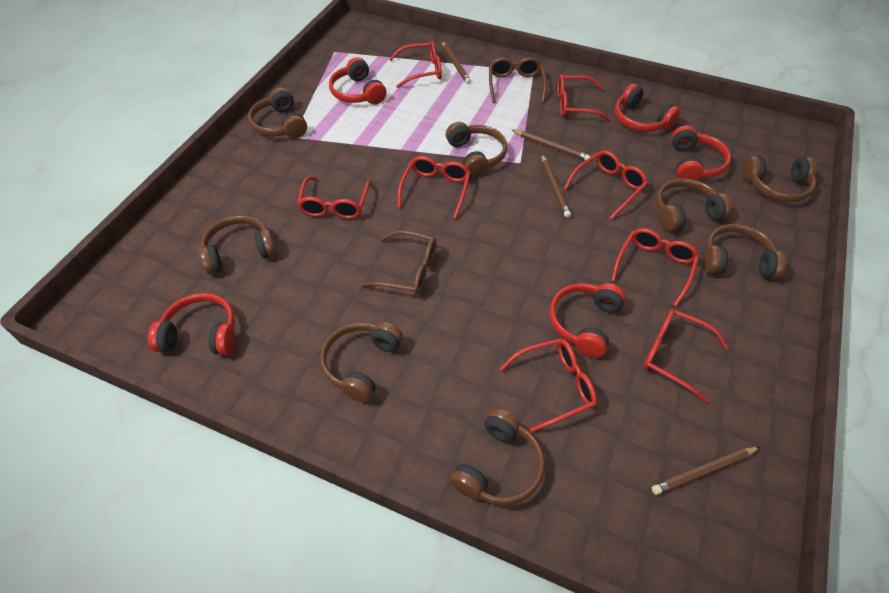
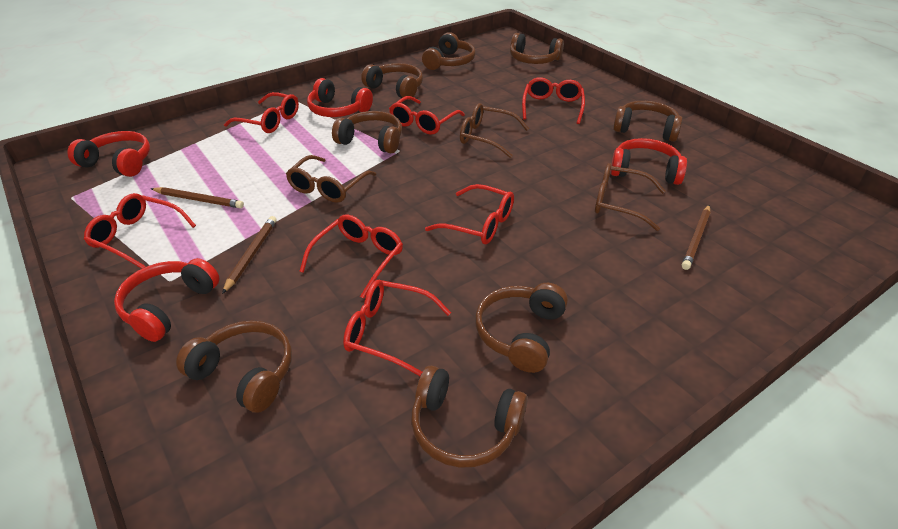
brown glasses: [360,230,436,295] [489,57,547,103] = 2 -> [286,155,376,203] [460,103,529,158] [595,163,665,231] = 3
brown pencil: [442,41,471,84] [512,130,591,160] [541,154,571,218] [652,447,760,495] = 4 -> [151,187,244,208] [222,216,277,294] [682,205,710,270] = 3
red glasses: [297,176,370,219] [389,41,442,88] [398,156,471,218] [499,338,597,433] [557,74,611,121] [564,150,648,219] [611,228,700,306] [643,309,729,403] = 8 -> [84,193,196,269] [224,92,299,133] [299,214,403,299] [343,280,451,376] [389,96,465,135] [425,184,514,244] [522,77,585,124] = 7
red headphones: [148,293,235,355] [329,57,386,104] [549,283,626,358] [615,84,681,132] [671,126,731,181] = 5 -> [67,131,150,177] [114,258,220,342] [307,78,373,117] [611,138,687,185] = 4

